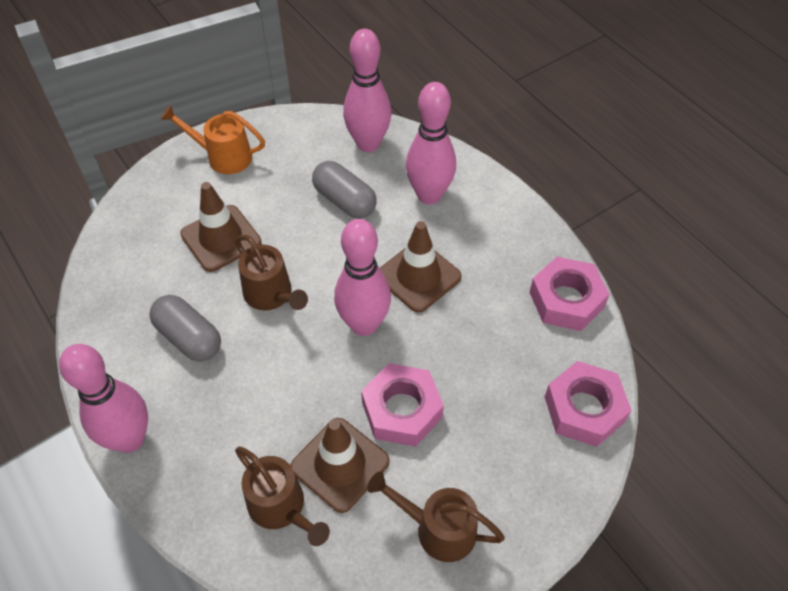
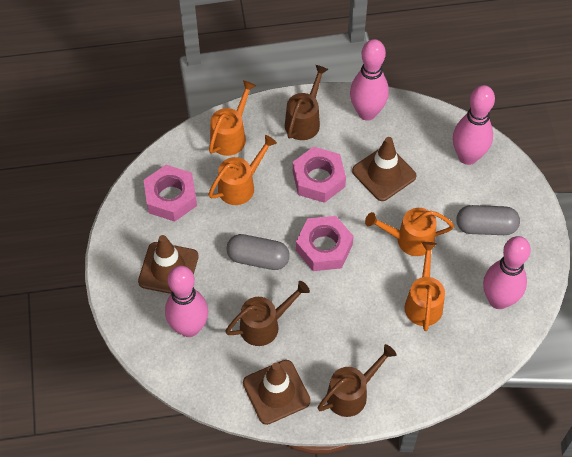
orange watering can: [161,105,265,174] = 1 -> [208,135,277,205] [209,80,256,156] [365,208,454,256] [404,242,445,331] = 4

